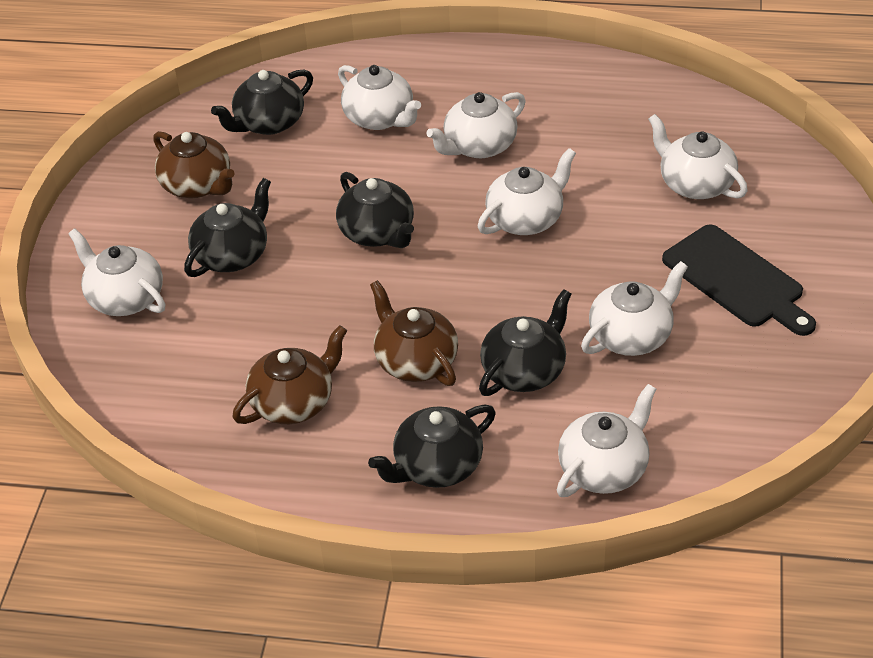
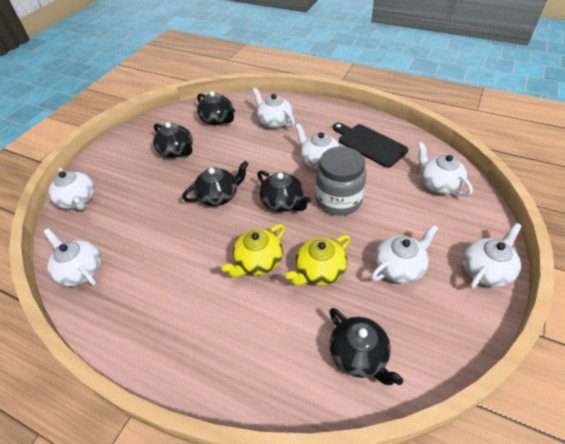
brown teapot: [153,131,234,198] [232,325,347,424] [370,280,458,386] = 3 -> none = 0
grey jar: none = 0 -> [315,147,366,215] = 1
yellow teapot: none = 0 -> [221,224,285,277] [285,235,350,285] = 2

